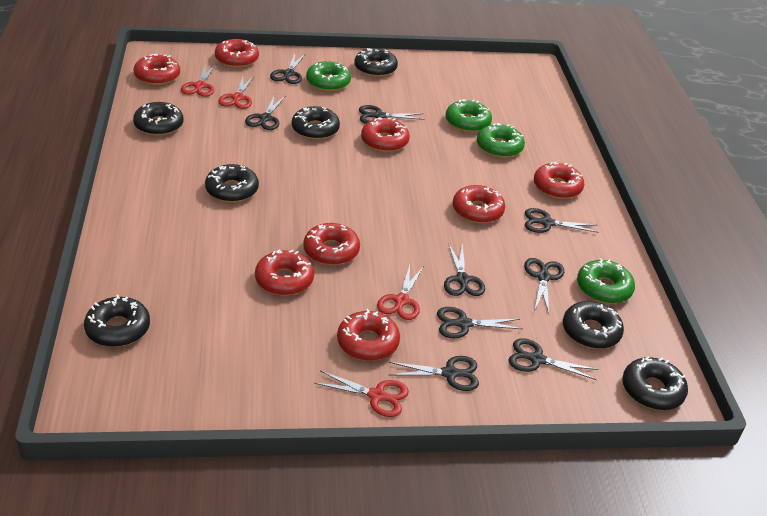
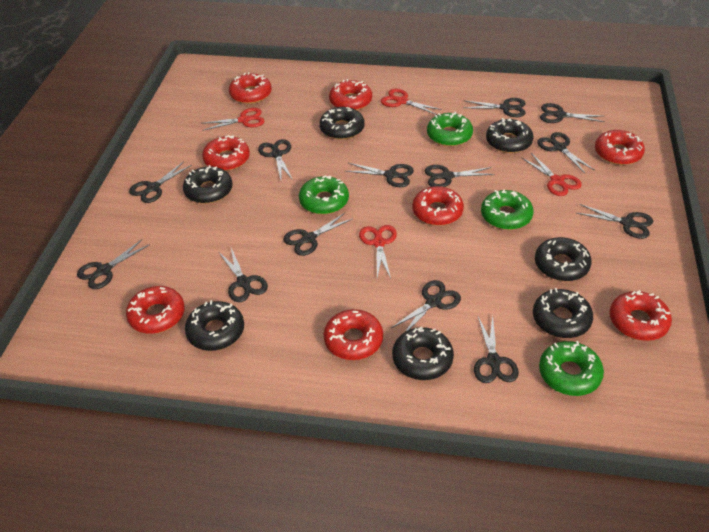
black scissors: [245,94,285,130] [270,54,305,84] [359,105,425,124] [389,356,479,391] [437,307,522,338] [444,243,485,296] [509,338,598,380] [524,258,564,313] [525,208,599,233] = 9 -> [77,239,150,289] [129,161,192,203] [219,248,268,302] [258,139,293,180] [283,213,352,256] [345,163,414,187] [391,280,461,332] [425,165,495,187] [463,98,526,117] [474,315,519,383] [537,132,594,173] [540,103,604,123] [577,204,653,239] = 13

